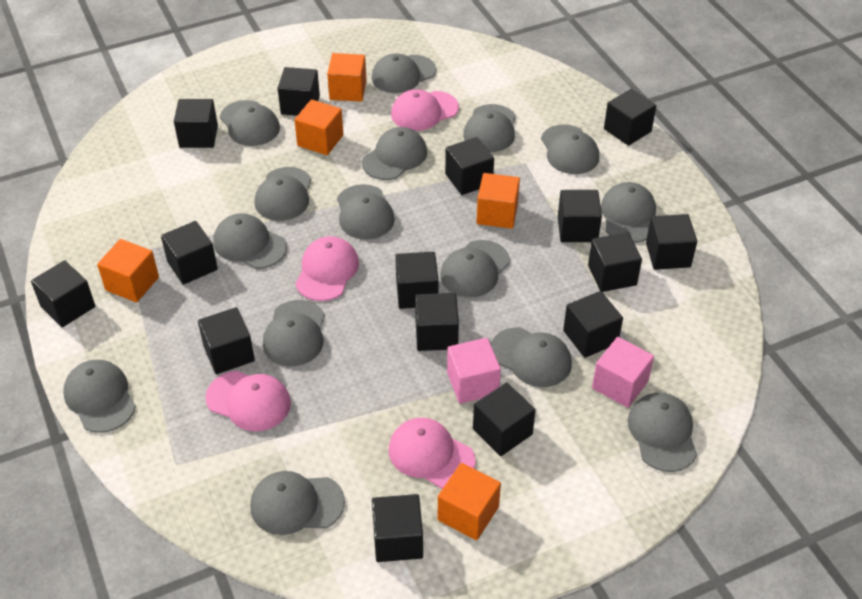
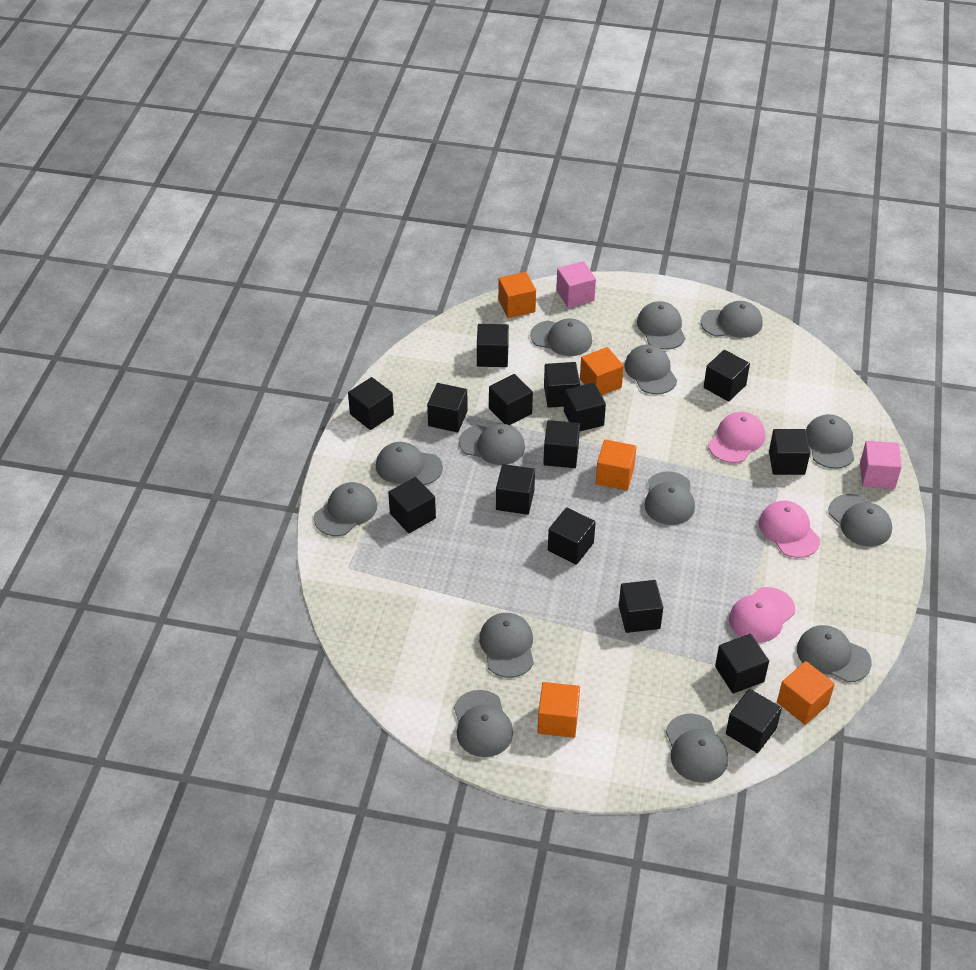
grey cap: [63,360,136,433] [213,213,287,269] [220,100,280,146] [250,471,345,535] [254,167,311,221] [263,300,324,366] [337,184,395,240] [362,127,427,180] [372,54,436,93] [440,240,510,297] [463,104,516,152] [491,327,572,387] [541,124,599,174] [601,182,656,243] [628,393,697,472] = 15 -> [314,482,377,536] [376,442,443,485] [454,690,513,757] [459,424,525,465] [479,613,534,678] [530,318,592,356] [625,344,677,394] [637,301,685,350] [645,471,695,525] [666,713,728,783] [701,301,763,338] [797,625,872,682] [806,414,854,469] [828,494,892,547] = 14
pink cap: [205,371,291,431] [295,236,359,301] [389,418,476,489] [391,89,459,131] = 4 -> [708,412,765,463] [729,587,795,643] [759,501,820,558] = 3

